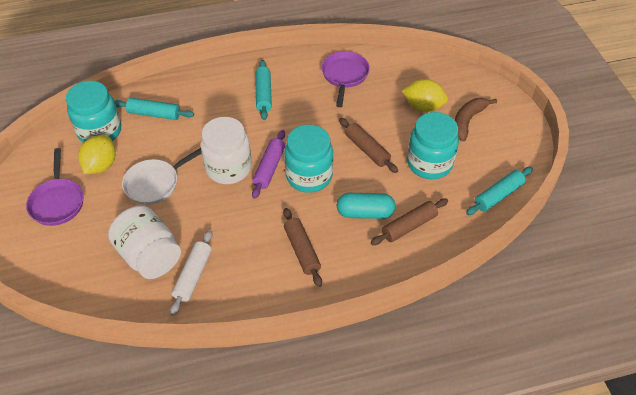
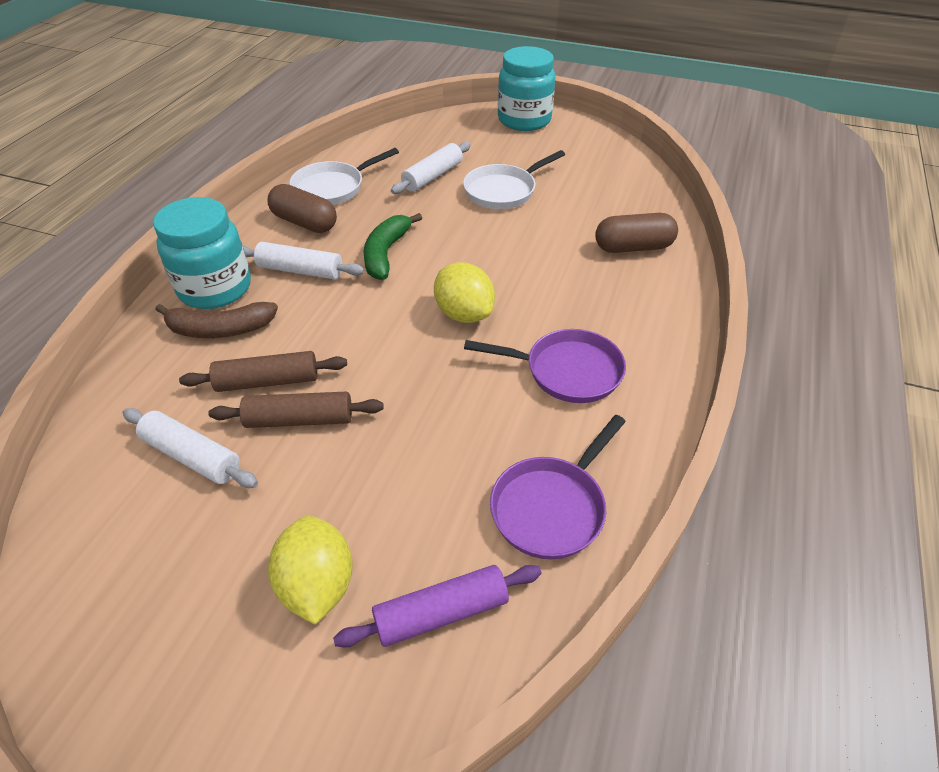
brown capsule: none = 0 -> [267,184,337,233] [595,213,678,253] = 2
brown rolling pin: [283,208,322,287] [339,118,398,173] [371,198,448,245] = 3 -> [179,351,347,392] [208,392,384,428] = 2
green banana: none = 0 -> [364,213,422,280] = 1
turquoise capsule: [337,193,395,219] = 1 -> none = 0
turquoise jar: [66,81,121,143] [284,125,333,193] [407,112,459,179] = 3 -> [153,197,251,309] [498,46,555,131] = 2
turquoise rolling pin: [114,98,194,120] [255,60,272,120] [466,167,533,215] = 3 -> none = 0
white jar: [108,206,181,279] [201,117,252,184] = 2 -> none = 0
white pan: [122,148,202,205] = 1 -> [289,148,399,205] [463,150,565,209] = 2
white rolling pin: [170,230,213,316] = 1 -> [123,408,258,488] [243,242,364,280] [391,142,471,194] = 3

